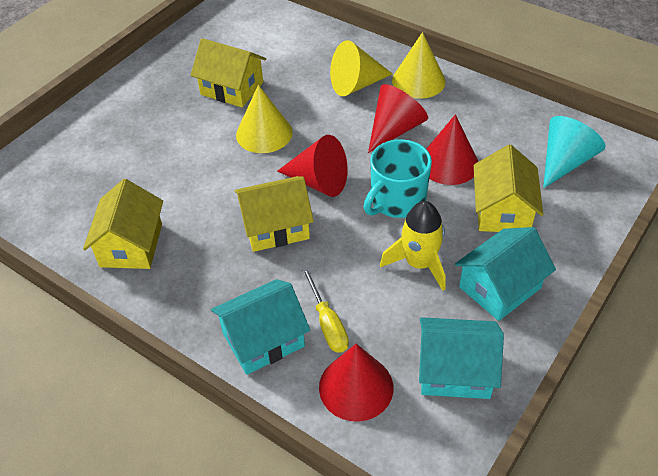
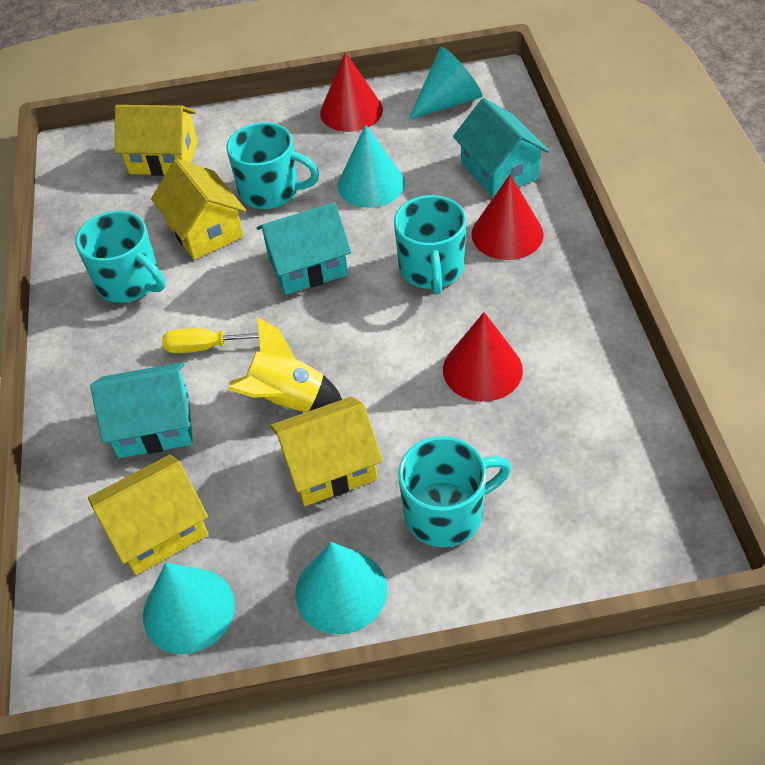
red cone: [278,135,348,197] [319,344,393,422] [368,84,428,153] [426,114,478,185] = 4 -> [320,52,383,132] [443,312,523,402] [471,174,544,260] = 3
turquoise cone: [543,116,605,188] = 1 -> [143,563,235,654] [295,542,387,634] [338,125,405,208] [409,47,482,120] = 4
turquoise mug: [364,139,432,218] = 1 -> [75,211,165,303] [227,122,319,209] [394,195,466,295] [398,436,511,547] = 4
yellow cone: [236,85,293,153] [330,40,393,96] [392,32,446,99] = 3 -> none = 0

